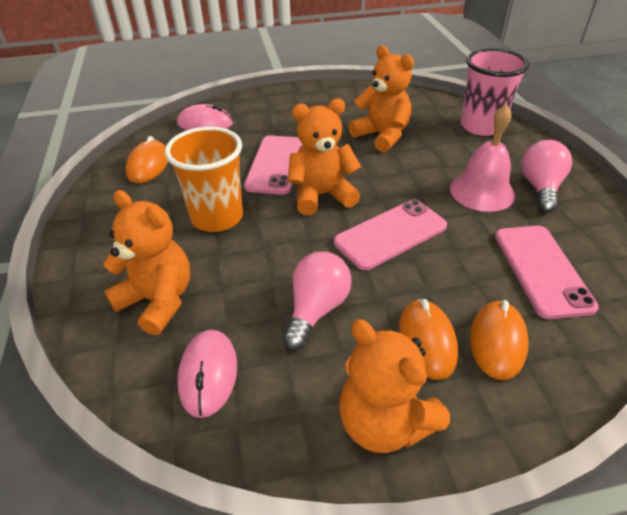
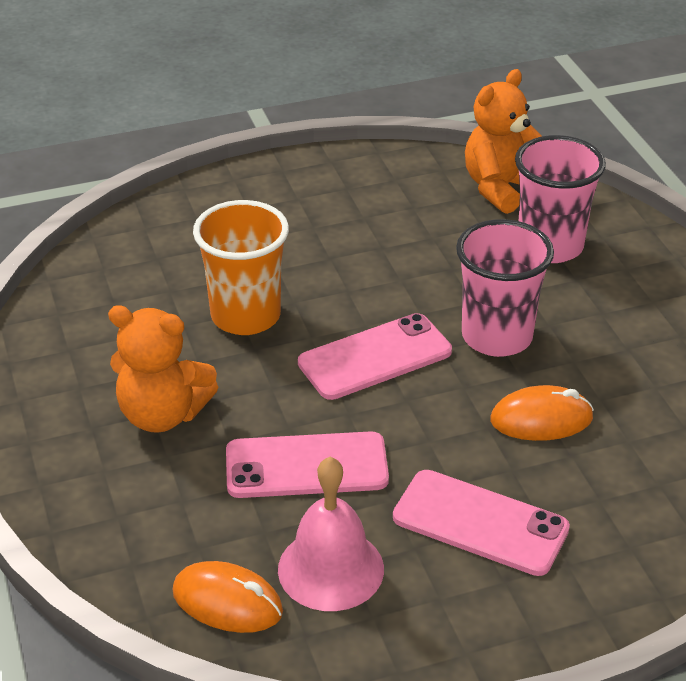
orange mouse: [126,136,168,183] [399,299,458,380] [470,300,529,380] = 3 -> [172,561,283,633] [490,385,594,441] = 2
orange teddy bear: [103,190,190,336] [287,98,361,215] [339,319,450,453] [348,45,414,152] = 4 -> [108,305,218,433] [465,69,542,214] = 2
pink cup: [461,49,529,136] = 1 -> [456,219,554,357] [515,135,606,263] = 2
pink light bulb: [283,251,352,350] [521,140,572,213] = 2 -> none = 0
pink mouse: [177,104,233,130] [177,330,237,418] = 2 -> none = 0

